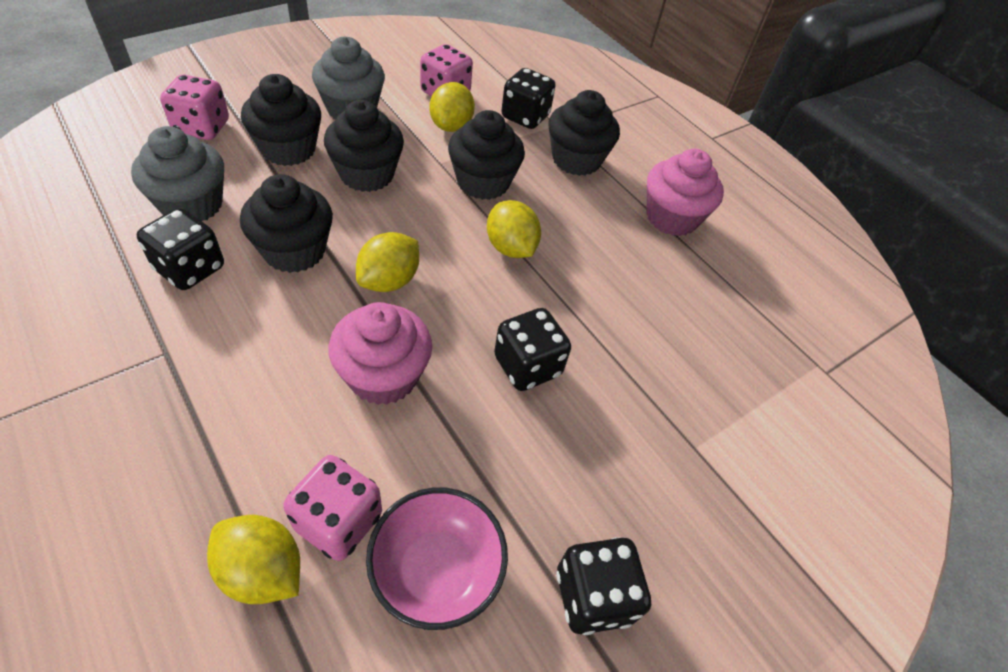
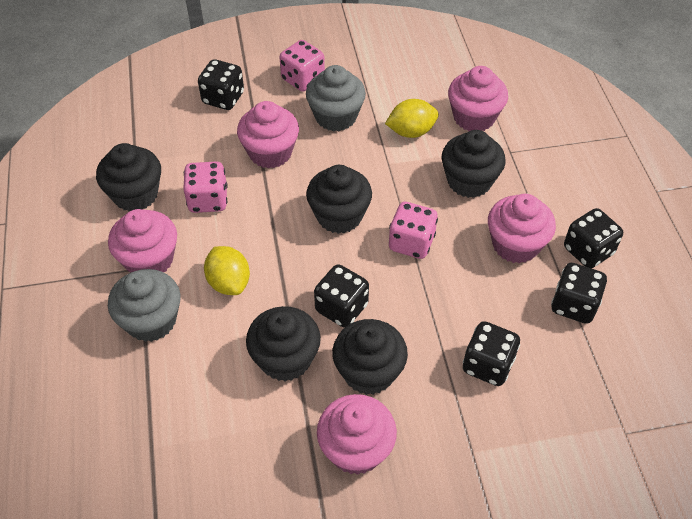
black dice: [137,208,224,290] [494,308,571,391] [501,68,555,129] [556,537,651,635] = 4 -> [198,59,244,110] [314,264,369,328] [463,321,520,386] [551,263,607,324] [564,208,623,268] = 5
pink bowl: [366,487,508,630] = 1 -> none = 0
pink cupcake: [329,302,432,405] [647,149,724,236] = 2 -> [108,209,177,273] [237,101,299,168] [317,394,397,475] [448,66,508,131] [488,194,556,264] = 5
yellow lemon: [207,515,300,604] [356,232,419,292] [429,82,475,132] [487,200,541,258] = 4 -> [204,246,250,295] [385,99,439,138] = 2

